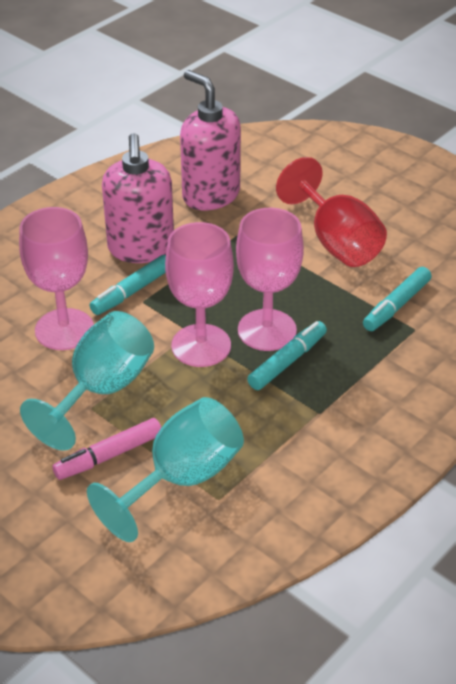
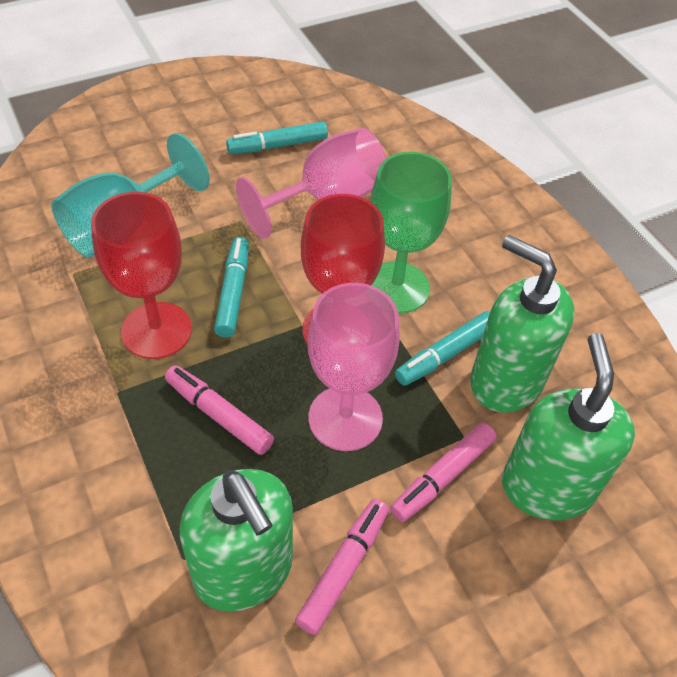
green goblet: none = 0 -> [371,152,452,314] = 1
green soap dispenser: none = 0 -> [179,469,293,612] [470,235,574,413] [502,333,635,520] = 3
pink goblet: [19,207,94,350] [165,222,234,367] [236,208,304,351] = 3 -> [236,128,387,239] [307,283,400,451] = 2
pink marker: [52,418,161,480] = 1 -> [165,365,274,455] [295,499,389,635] [390,423,497,522] = 3
pink soap dispenser: [102,133,174,263] [180,70,241,211] = 2 -> none = 0
red goblet: [276,157,387,267] = 1 -> [91,192,192,359] [301,194,385,345] = 2
turquoise goblet: [20,311,154,451] [87,397,244,542] = 2 -> [51,133,210,258] = 1

